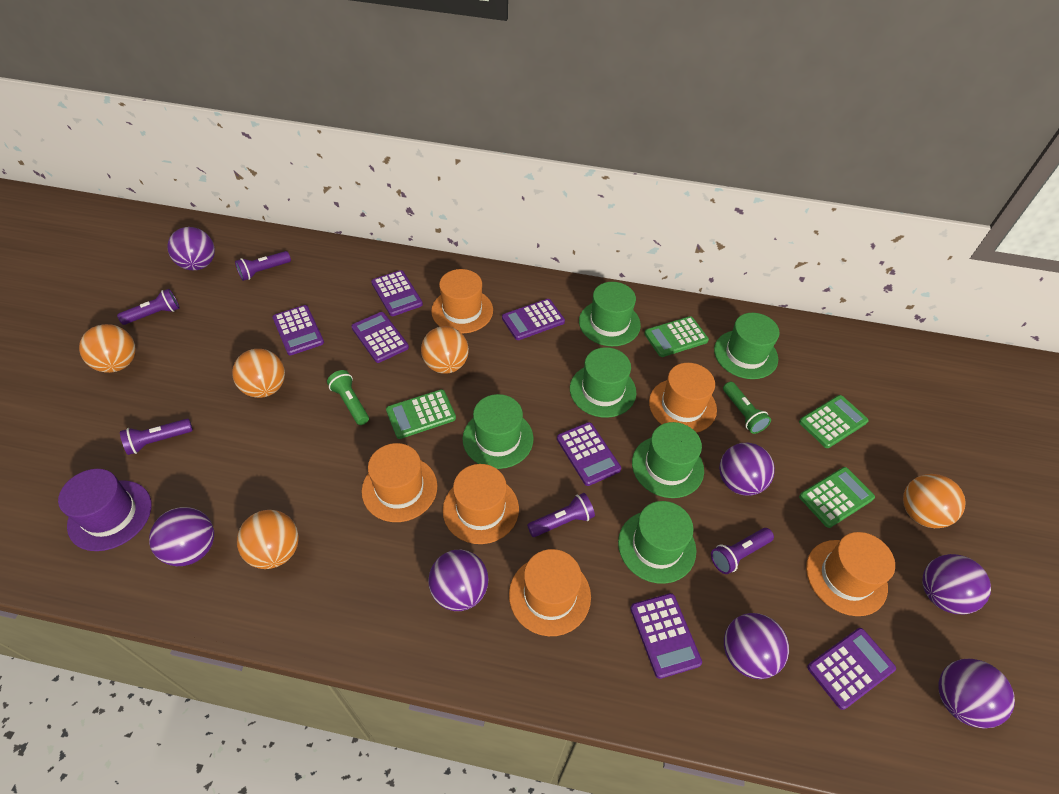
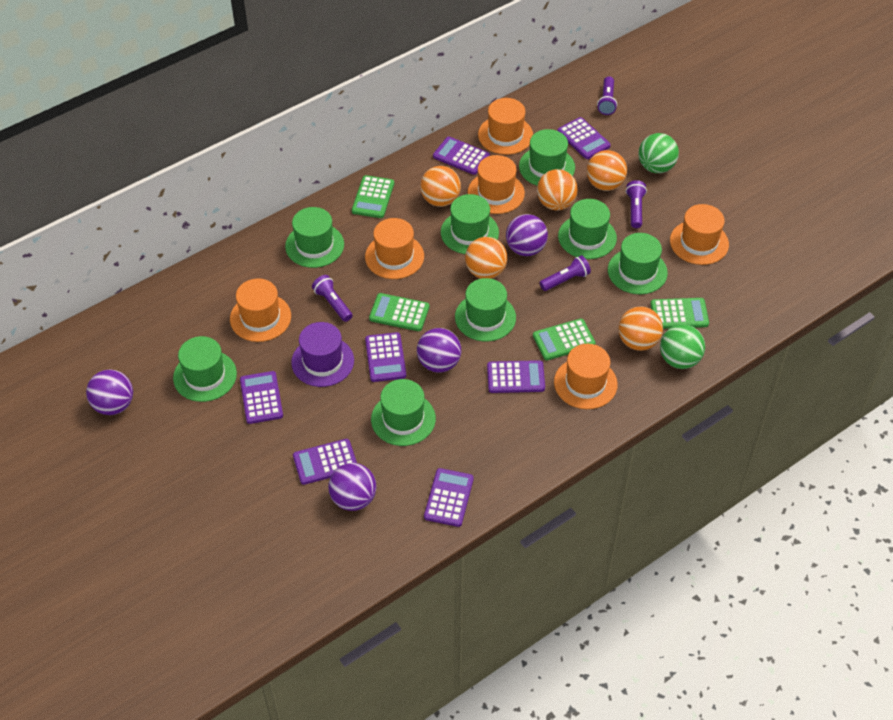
green ball: none = 0 -> [638,133,679,173] [660,324,705,369] = 2
green flashlight: [327,370,369,425] [723,382,771,434] = 2 -> none = 0
green hat: [463,394,534,469] [570,347,637,418] [579,282,641,346] [618,501,696,584] [632,422,704,498] [714,313,780,379] = 6 -> [173,336,237,402] [285,207,344,268] [371,379,436,446] [441,194,499,254] [455,278,516,342] [519,129,575,185] [558,199,617,259] [608,233,668,294] = 8
purple ball: [149,507,214,566] [167,227,215,270] [428,550,489,611] [719,443,775,496] [724,613,789,679] [922,554,991,614] [938,659,1015,729] = 7 -> [86,369,133,415] [328,463,376,511] [417,328,461,373] [506,214,548,256] = 4
purple flashlight: [117,289,180,325] [120,419,193,455] [235,251,291,281] [527,493,595,537] [711,528,774,574] = 5 -> [312,275,353,322] [540,255,591,291] [597,76,617,115] [626,180,647,228] = 4

